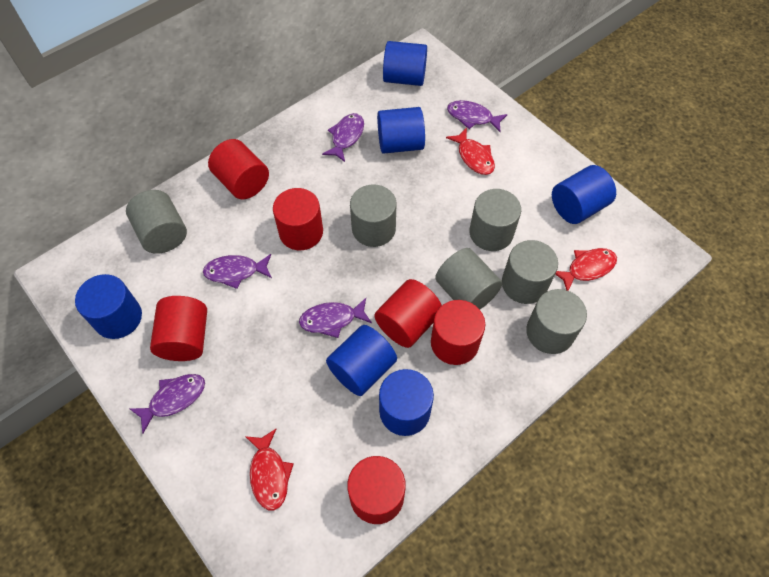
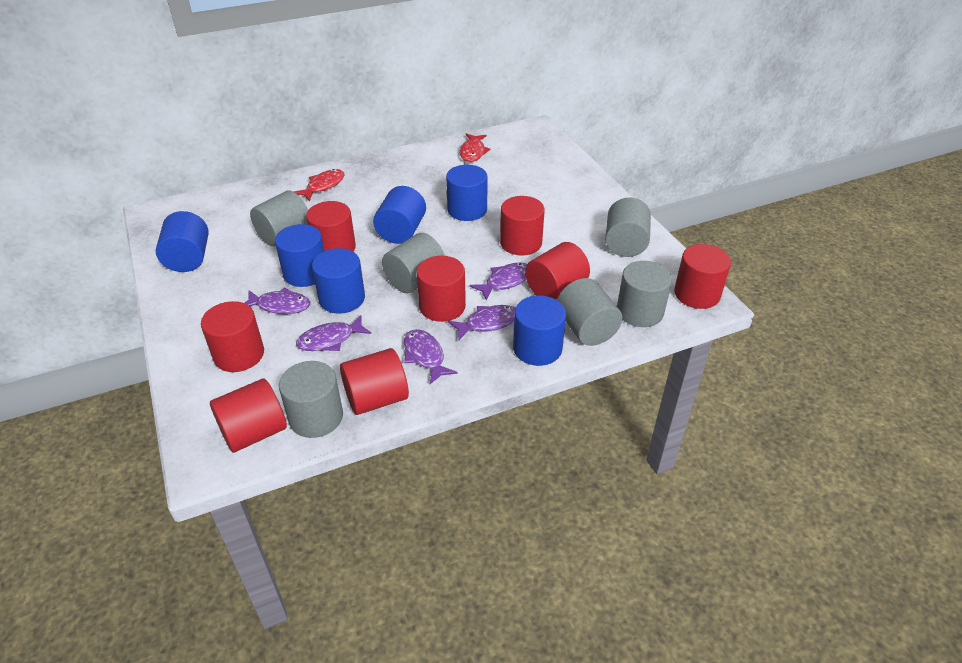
red cylinder: [150,296,207,361] [208,139,269,200] [273,188,323,250] [347,456,406,524] [375,279,442,348] [431,300,485,365] = 6 -> [201,301,264,372] [210,379,287,453] [306,201,356,252] [340,348,409,415] [417,256,466,322] [500,196,545,256] [525,242,590,300] [674,244,731,309] = 8
red fish: [245,429,294,510] [446,128,495,175] [555,248,617,291] = 3 -> [294,169,344,202] [460,134,491,162] = 2

